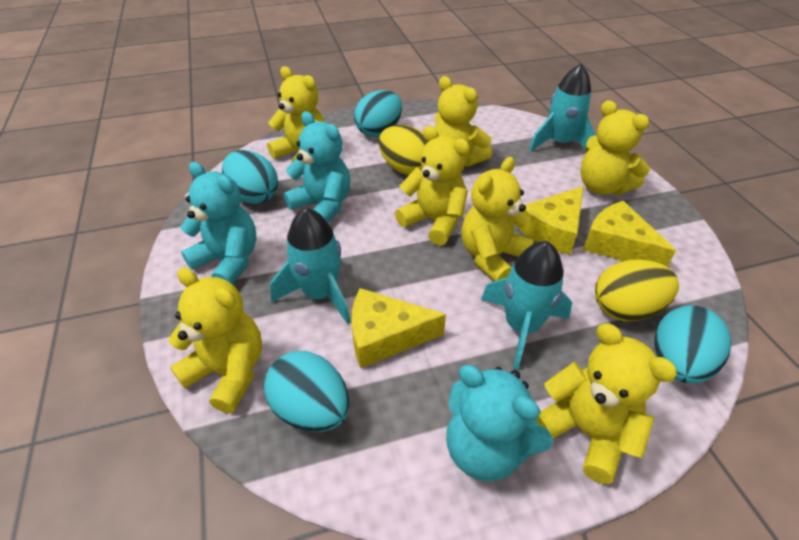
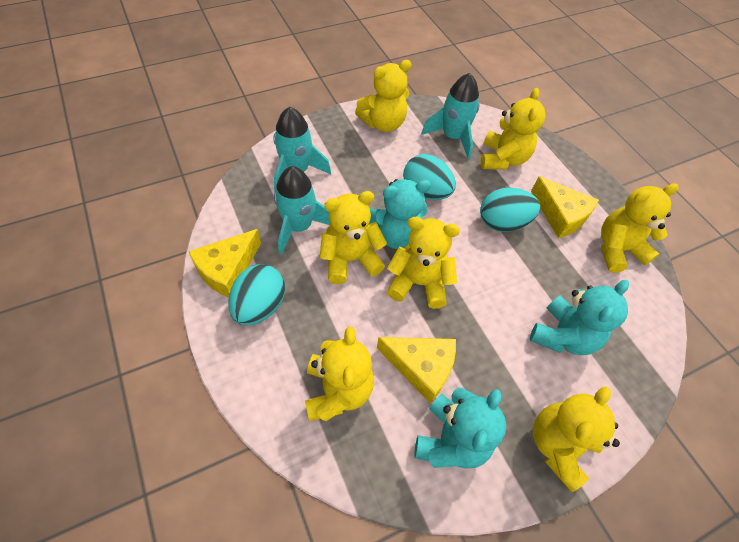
turquoise egg: [222,150,278,204] [264,351,349,432] [354,90,402,137] [654,305,731,384] = 4 -> [229,264,285,326] [403,154,456,200] [480,187,540,232] = 3
yellow egg: [379,125,428,175] [595,259,679,321] = 2 -> none = 0

